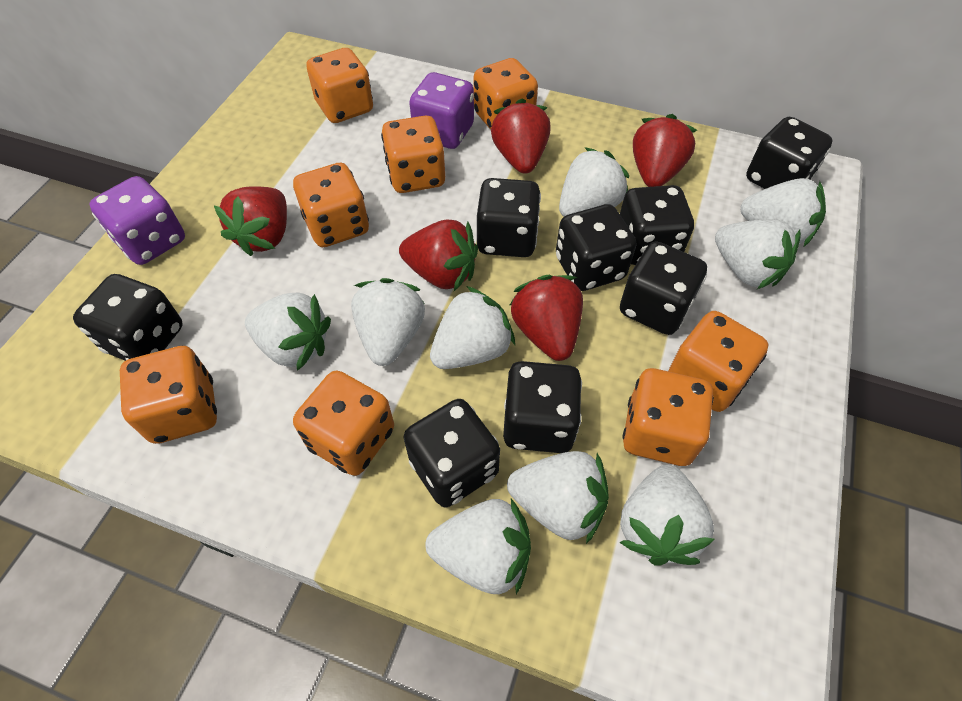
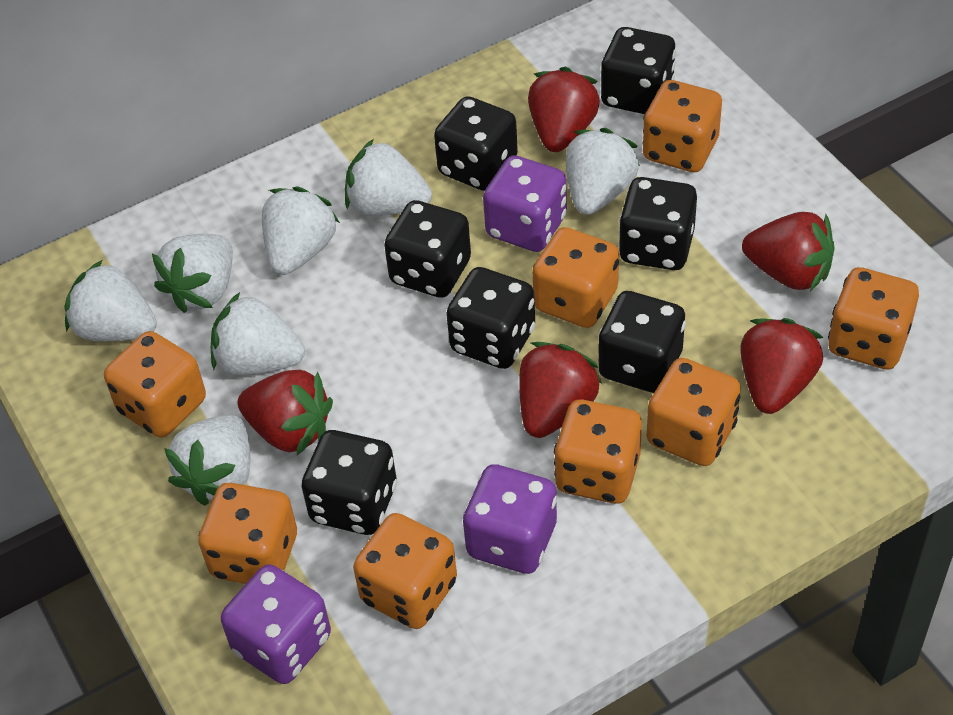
black dice: [73,274,183,361] [403,399,500,508] [477,178,541,257] [503,361,582,453] [556,204,636,291] [620,185,694,265] [620,241,707,335] [746,117,833,189] = 8 -> [302,430,397,535] [384,200,471,298] [434,96,518,191] [446,267,535,369] [598,291,686,393] [601,27,676,114] [618,177,697,270] = 7
purple dice: [89,176,185,265] [409,72,474,149] = 2 -> [221,564,331,684] [463,464,557,574] [483,155,567,252] = 3
white strawberry: [245,292,331,371] [351,278,425,366] [425,498,531,594] [430,286,515,369] [507,451,609,544] [559,147,629,217] [619,464,714,566] [715,219,801,289] [741,178,826,246] = 9 -> [64,260,157,341] [152,234,233,313] [164,415,251,506] [211,292,305,376] [262,187,340,275] [345,139,432,216] [566,128,640,215] = 7

